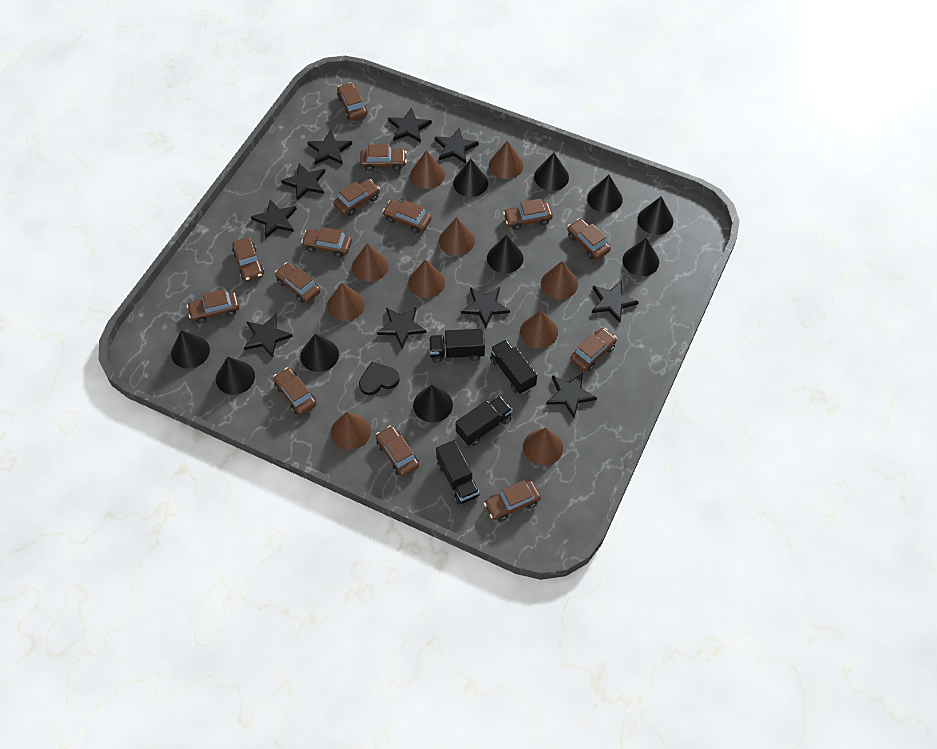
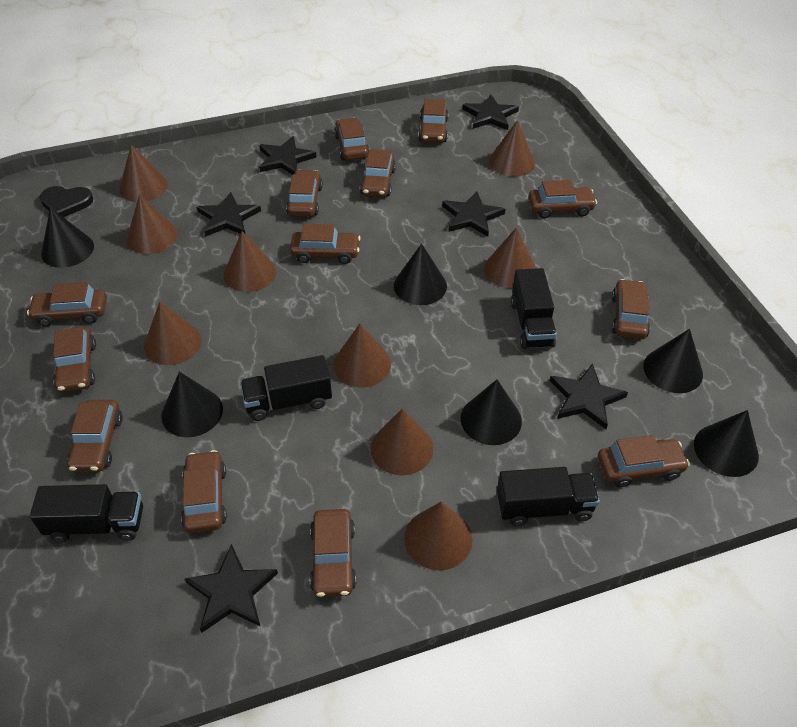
black cone: [171,330,210,369] [216,357,255,395] [300,334,339,372] [413,385,453,423] [453,159,488,197] [487,235,524,273] [534,153,569,191] [587,175,623,213] [623,238,659,276] [638,197,673,235] = 10 -> [41,207,94,268] [161,372,223,437] [394,244,447,305] [460,380,522,445] [643,329,703,393] [694,410,759,477] = 6
black star: [244,314,293,358] [251,199,297,239] [281,163,325,201] [307,130,352,165] [377,307,426,348] [388,107,432,143] [435,128,479,164] [461,287,510,328] [546,373,597,418] [592,280,639,323] = 10 -> [185,544,278,633] [197,192,261,237] [259,136,317,175] [442,191,506,237] [463,95,519,130] [550,363,628,429] = 6
brown car: [187,289,240,324] [232,238,264,281] [273,368,316,415] [275,263,320,303] [301,227,352,258] [333,179,380,216] [337,82,368,120] [360,144,407,171] [376,426,419,477] [382,200,432,233] [484,480,541,521] [503,198,553,230] [567,218,611,259] [570,328,617,371] = 14 -> [27,282,107,327] [53,327,96,392] [67,400,123,472] [181,450,227,533] [286,170,323,217] [290,224,361,264] [310,509,356,597] [334,118,369,160] [360,149,396,197] [418,99,449,143] [528,180,597,218] [598,435,690,488] [612,279,650,339] = 13
brown cone: [327,283,365,321] [331,412,371,450] [352,243,389,282] [408,260,445,298] [410,150,445,189] [439,217,475,256] [489,141,524,179] [520,310,558,348] [523,428,563,466] [541,261,578,299] = 10 -> [119,145,168,202] [127,194,178,254] [144,302,202,365] [223,231,276,292] [333,324,391,388] [371,409,434,475] [404,502,473,570] [484,227,536,288] [489,120,535,176] = 9

